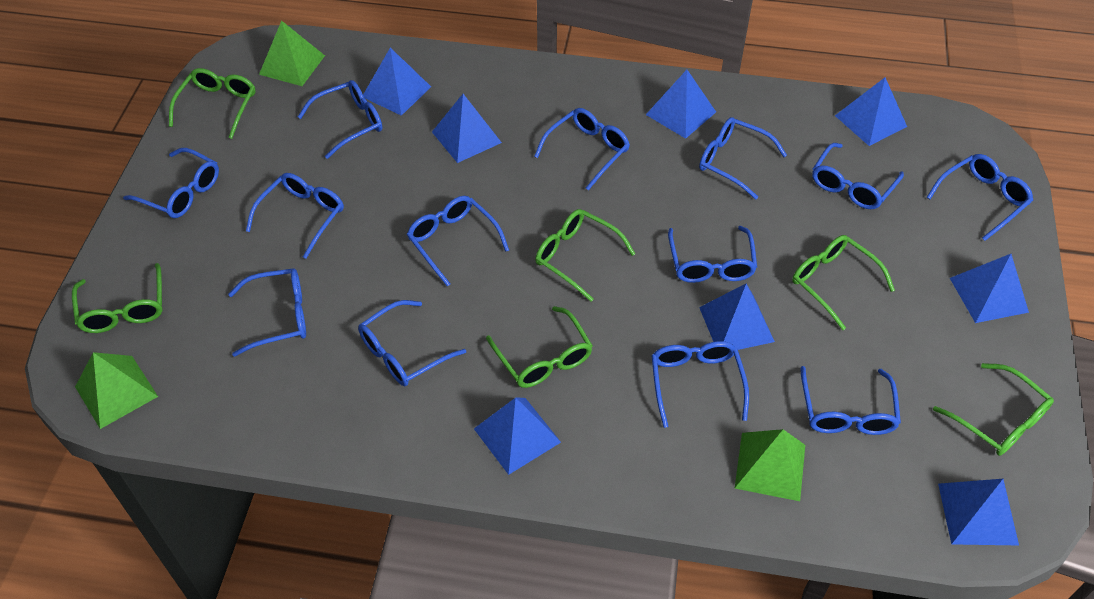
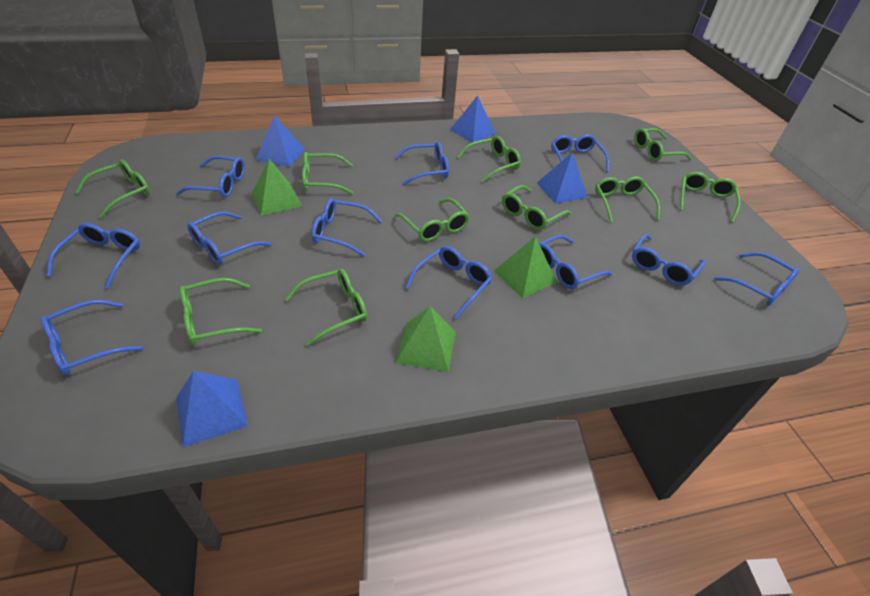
blue glasses: [123,148,219,218] [228,268,306,357] [246,173,344,259] [298,80,382,159] [358,300,466,386] [407,196,509,287] [534,108,630,191] [651,341,749,428] [668,226,757,283] [699,117,787,199] [801,366,901,435] [812,143,904,209] [926,154,1033,241] = 13 -> [41,300,143,375] [47,223,140,289] [176,156,245,197] [187,212,272,265] [311,198,382,257] [394,142,449,185] [405,246,492,319] [539,235,613,289] [551,134,609,173] [632,234,706,286] [714,252,800,306] = 11
blue pyramid: [363,48,431,116] [432,94,502,163] [474,397,561,475] [646,70,716,139] [699,284,775,350] [835,77,907,146] [938,479,1019,545] [950,254,1029,323] = 8 -> [176,371,248,447] [256,115,305,167] [450,95,496,142] [537,152,587,204] = 4
green glasses: [72,263,163,333] [169,68,256,139] [486,306,593,388] [535,209,635,302] [792,235,895,330] [933,363,1054,456] = 6 -> [75,160,150,218] [180,278,262,345] [285,269,367,346] [302,152,354,194] [395,198,470,242] [457,136,521,182] [502,185,571,230] [595,176,660,223] [634,128,692,161] [680,172,741,223] = 10

